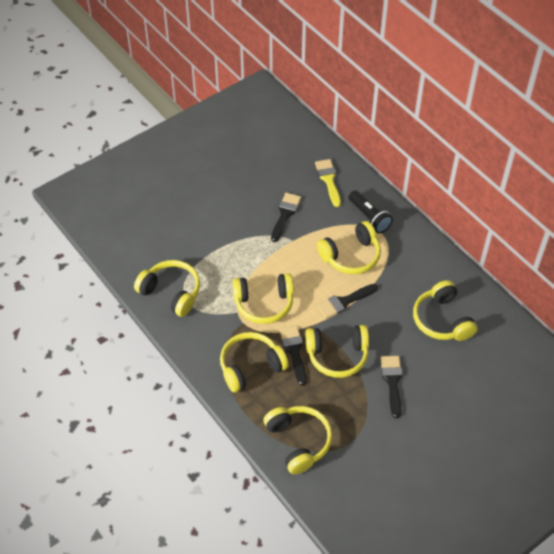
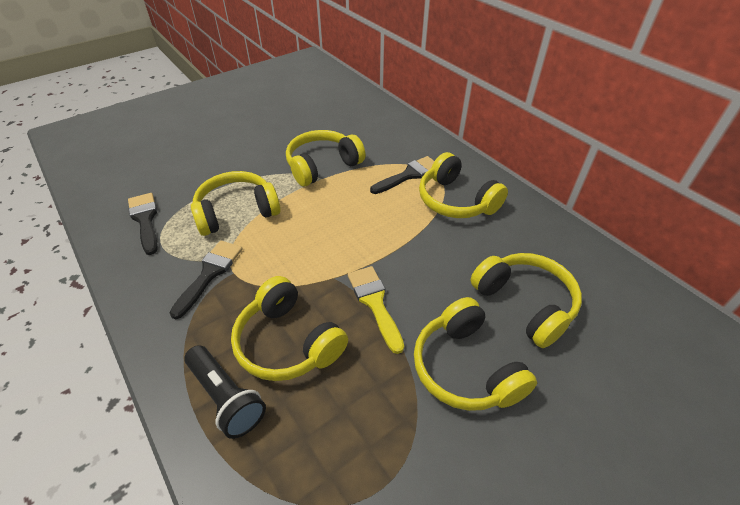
black brush: [271,193,301,242] [280,325,307,386] [317,284,378,319] [381,356,402,418] = 4 -> [128,193,158,255] [169,240,242,319] [370,156,434,194] = 3
yellow headphones: [134,260,200,317] [220,332,289,393] [233,273,294,324] [263,406,332,475] [305,325,369,378] [317,221,381,274] [413,280,477,341] = 7 -> [191,171,281,236] [231,276,348,381] [286,130,366,187] [414,297,537,411] [419,152,508,218] [470,253,582,348] = 6

